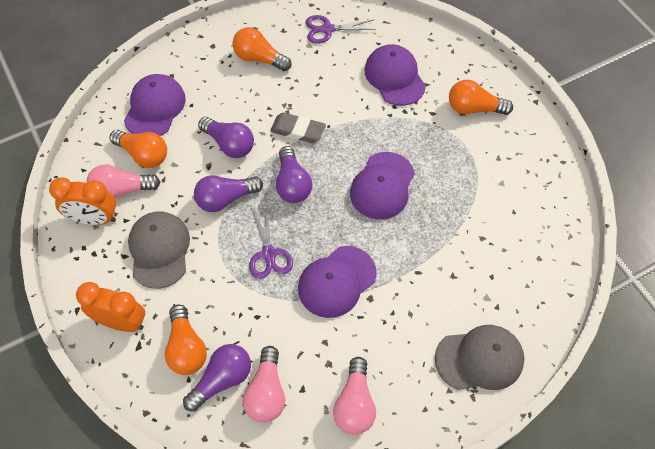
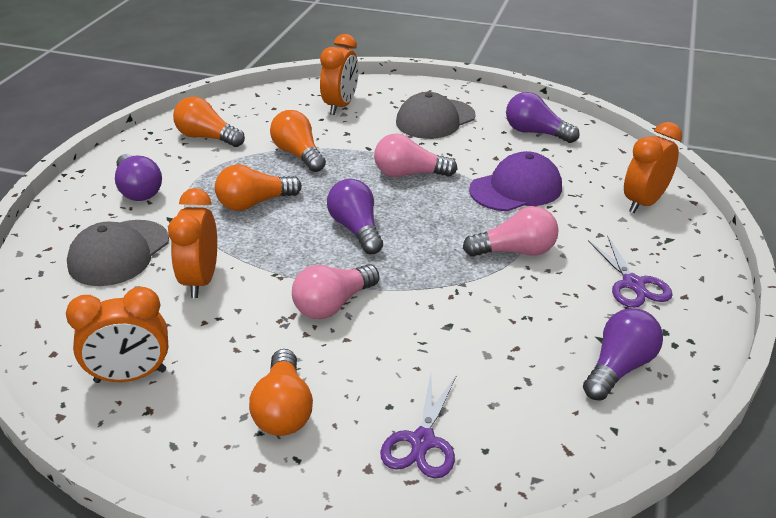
grey eraser: [270,112,326,143] = 1 -> none = 0
orange clock: [49,177,116,225] [76,282,145,332] = 2 -> [66,287,168,383] [168,188,217,298] [320,34,359,115] [624,122,682,213] = 4
purple cap: [124,74,186,136] [298,246,377,318] [350,152,415,219] [365,44,426,106] = 4 -> [469,151,562,211] = 1

